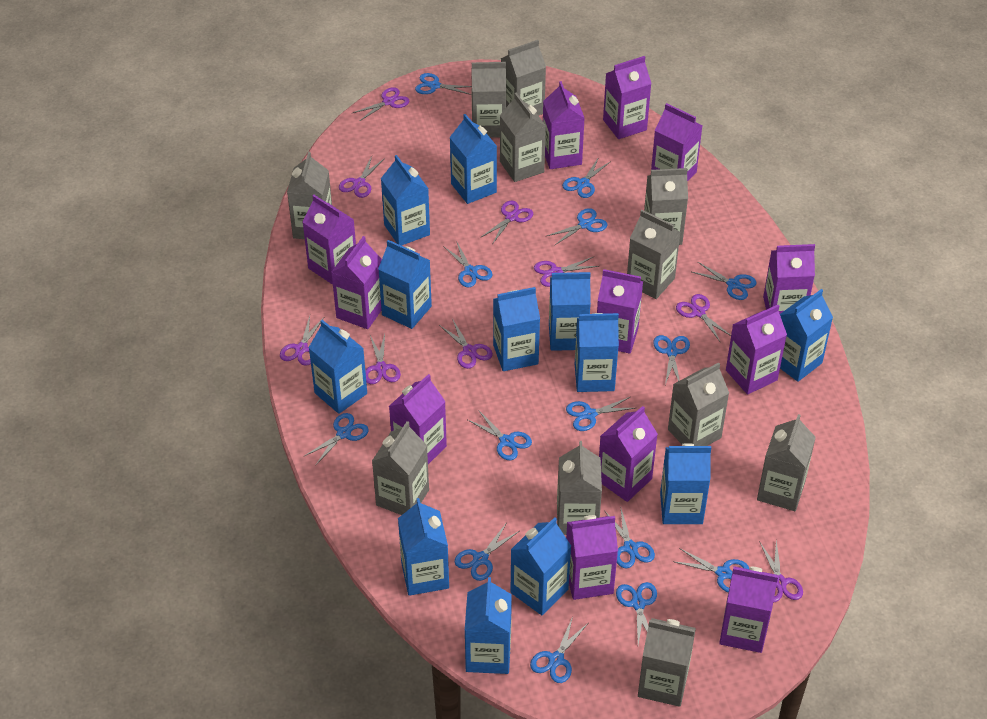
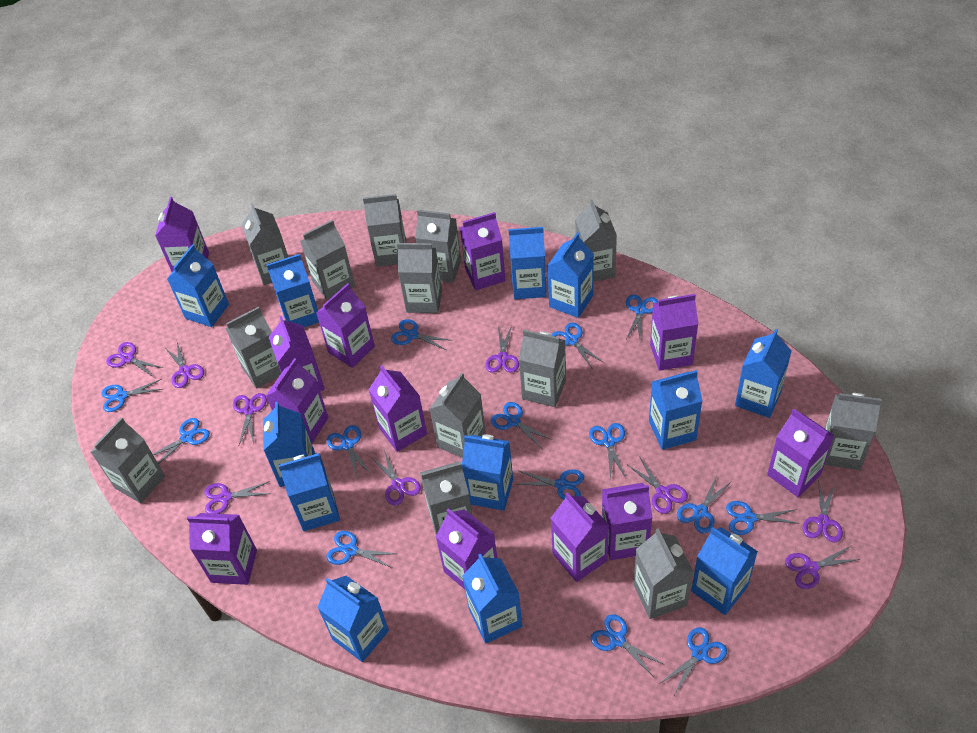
grey carton: [287,152,332,239] [372,421,429,515] [471,62,506,138] [500,93,546,182] [501,40,546,116] [557,441,602,535] [627,210,681,299] [638,618,696,707] [644,168,688,245] [668,362,729,446] [757,414,816,511] = 11 -> [91,417,165,503] [226,307,281,389] [241,203,288,285] [300,220,355,300] [363,194,406,267] [397,243,442,313] [415,210,461,283] [420,462,472,535] [430,372,486,458] [519,330,566,407] [575,199,617,282] [633,529,694,619] [824,393,882,470] = 13

